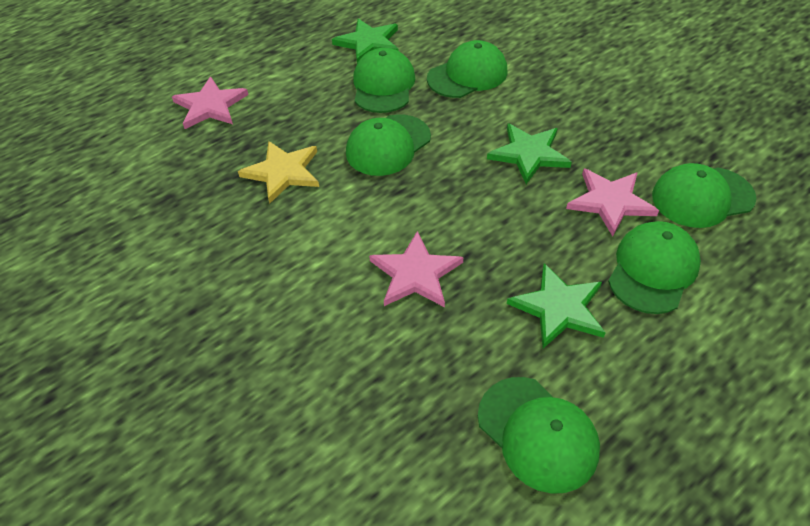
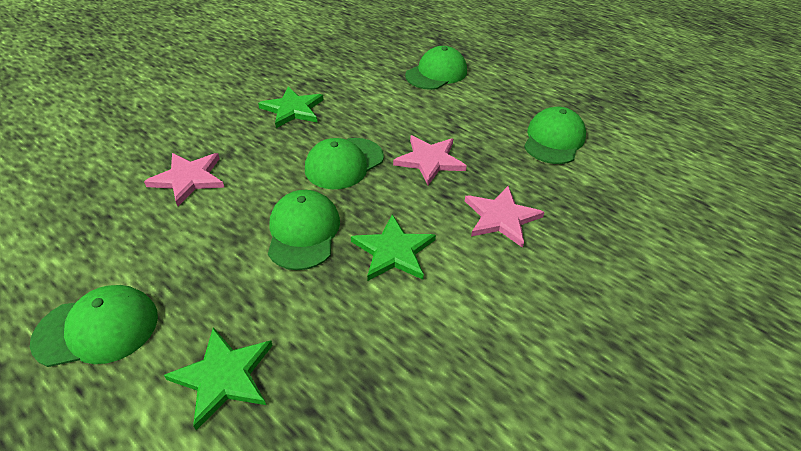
green cap: [346,114,431,176] [353,48,415,113] [427,40,507,98] [478,377,600,494] [608,221,701,314] [652,163,756,228] = 6 -> [30,285,158,367] [268,190,340,270] [305,138,384,189] [405,46,467,90] [524,107,586,164] = 5
yellow star: [238,141,319,204] = 1 -> none = 0

